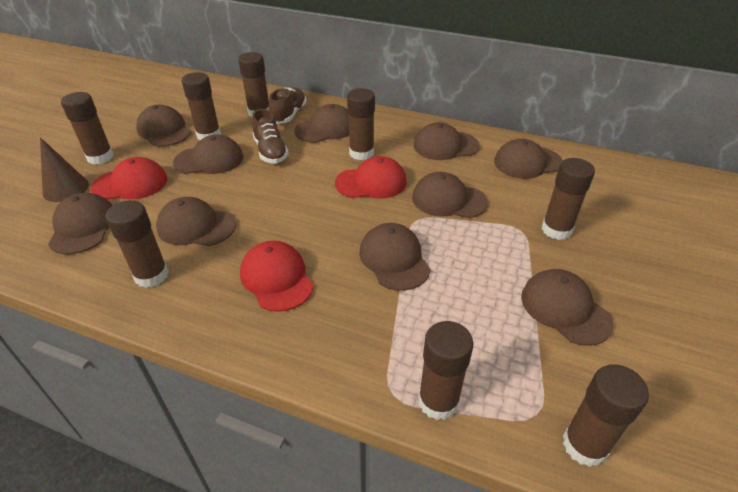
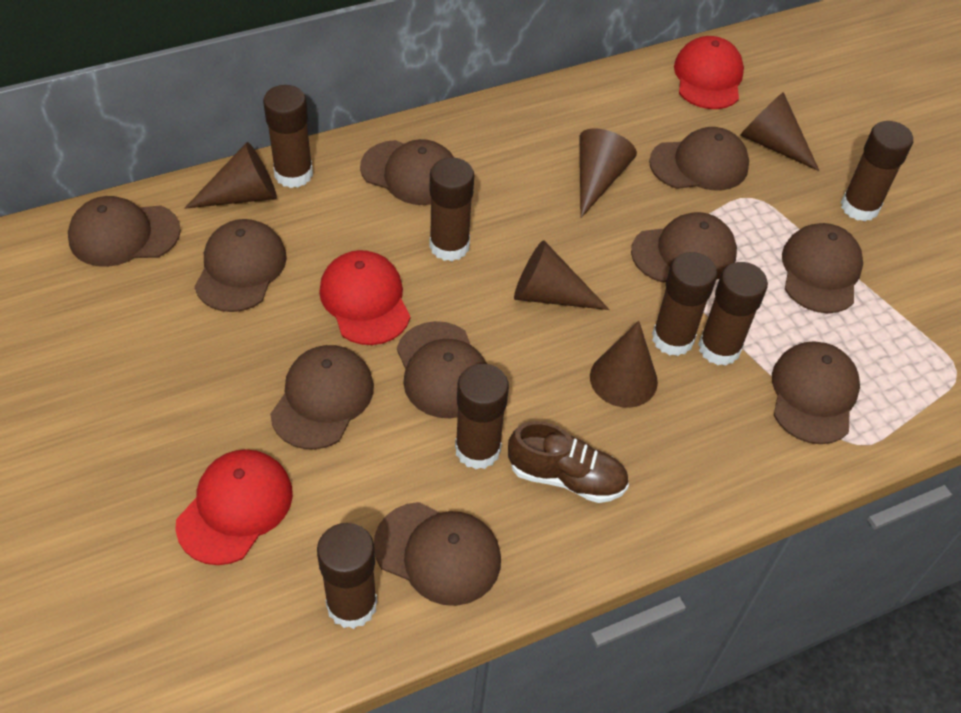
brown cone: [40,137,89,202] = 1 -> [184,142,277,209] [514,240,610,310] [580,128,637,218] [590,321,658,408] [740,92,819,171] = 5
brown glue stick: [61,92,114,165] [106,200,169,288] [182,72,221,140] [238,52,269,117] [347,88,375,160] [418,321,473,420] [542,158,595,240] [563,364,649,467] = 8 -> [263,85,313,188] [317,523,377,629] [429,157,474,261] [455,364,509,469] [652,252,717,356] [698,262,768,366] [841,121,913,221] = 7
brown shoe: [252,109,289,163] [269,87,307,124] = 2 -> [508,421,629,503] = 1

